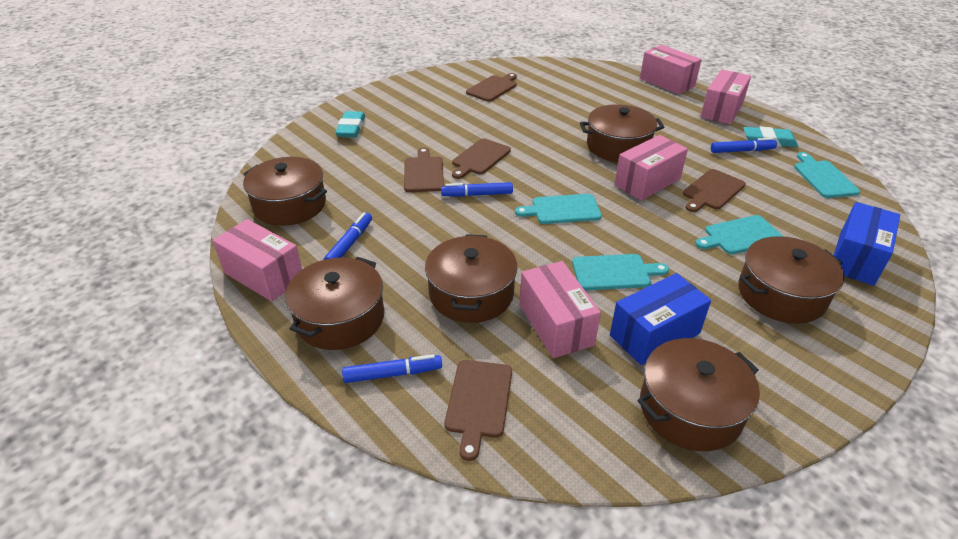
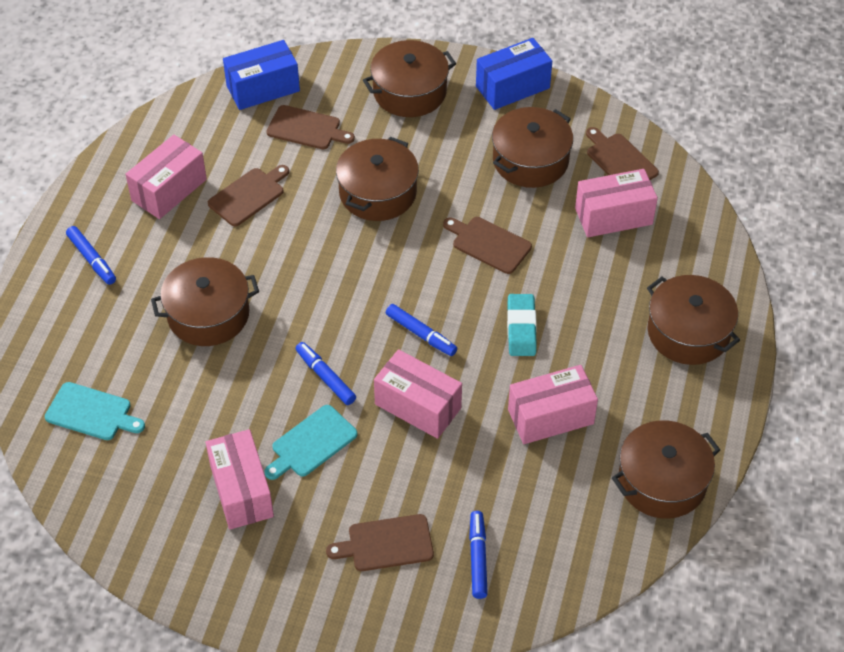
turquoise cutting board: [515,194,602,224] [572,254,669,290] [695,215,784,254] [794,152,860,198] = 4 -> [45,382,145,440] [264,405,358,480] = 2
turquoise eraser: [335,111,365,137] [743,127,798,147] = 2 -> [507,294,537,356] = 1

